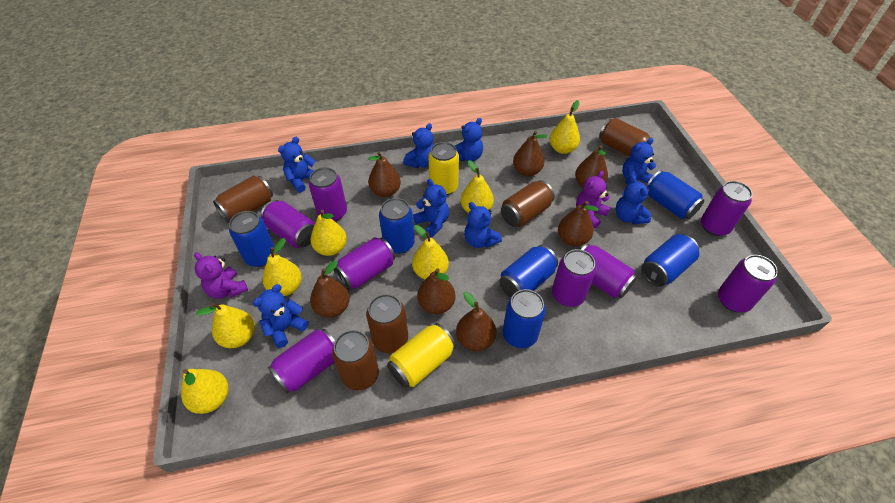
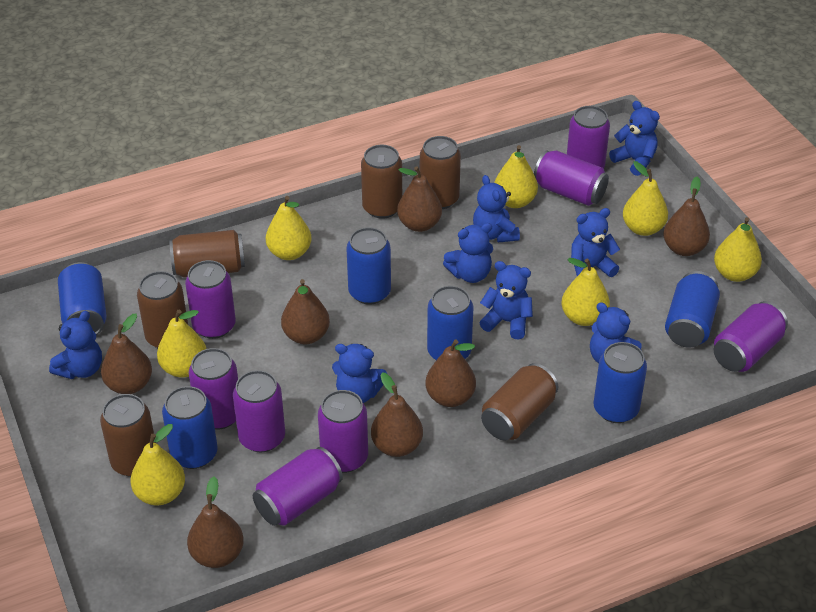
brown can: [213,176,273,223] [332,330,379,390] [366,294,408,353] [501,180,555,227] [599,118,651,157] = 5 -> [100,394,156,477] [137,271,188,348] [169,230,245,278] [361,145,402,219] [420,136,461,209] [481,363,558,441] = 6
purple teddy bear: [194,252,248,299] [576,171,610,229] = 2 -> none = 0
yellow can: [387,323,456,388] [429,142,459,195] = 2 -> none = 0

